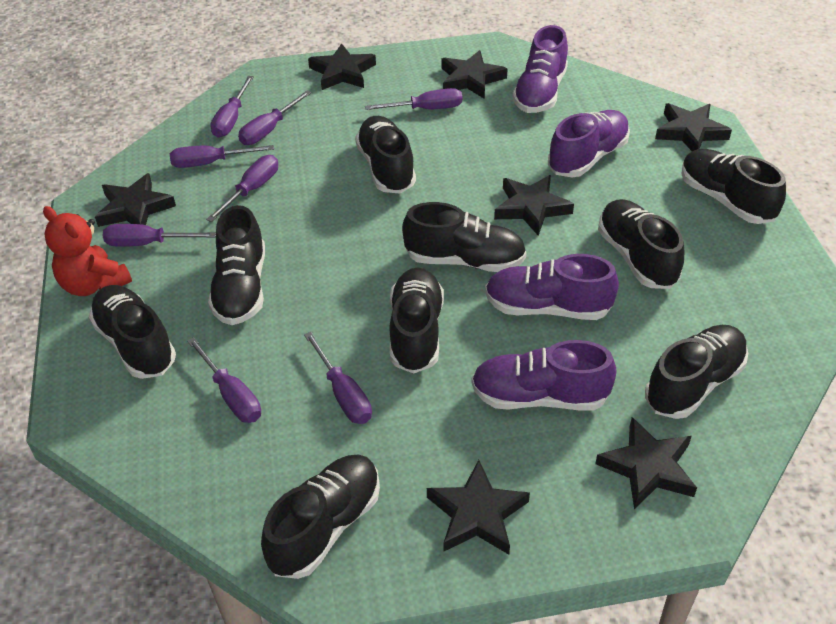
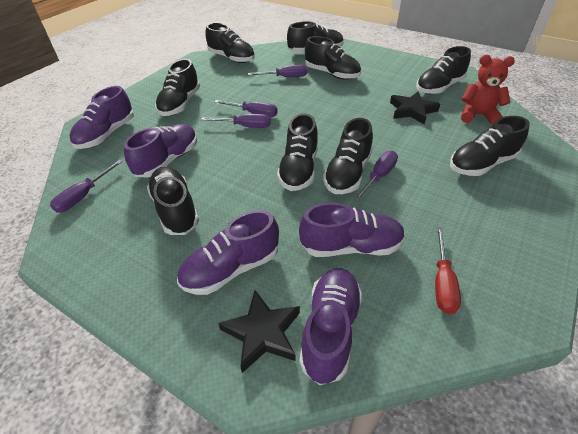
black star: [95,173,176,227] [308,43,376,90] [427,460,530,555] [441,50,507,99] [494,175,574,236] [595,417,697,509] [655,103,732,151] = 7 -> [218,290,300,373] [390,91,440,125] = 2
purple screwdriver: [103,224,216,247] [170,145,274,168] [187,337,261,423] [206,155,278,222] [210,76,254,138] [238,91,311,145] [304,332,372,424] [365,88,462,110] = 8 -> [50,160,123,213] [201,114,271,128] [215,100,278,117] [248,65,307,77] [353,151,398,201] = 5
purple shoe: [471,340,617,410] [485,254,619,320] [512,25,568,113] [548,110,630,177] = 4 -> [70,86,134,149] [124,124,197,177] [177,210,279,295] [299,203,405,257] [299,268,362,385] = 5
red screwdriver: none = 0 -> [435,227,461,314] = 1

